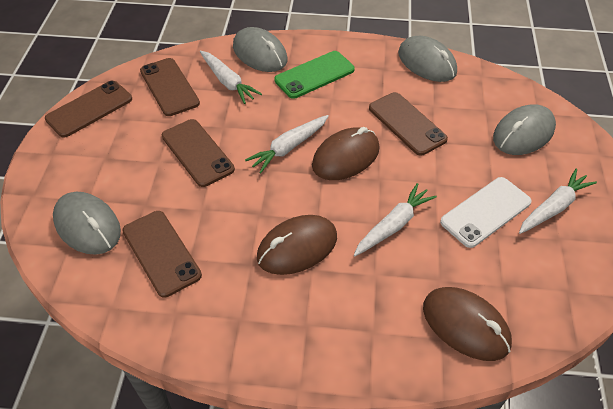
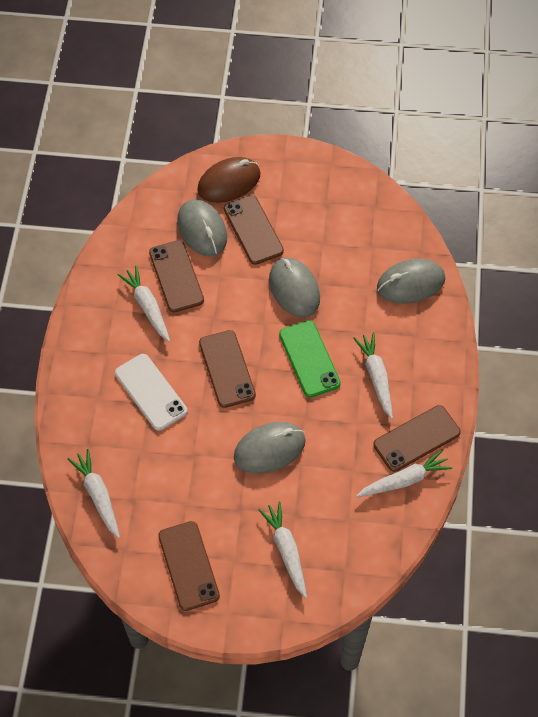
brown mouse: [257,215,337,275] [312,127,380,180] [423,287,512,361] = 3 -> [197,157,260,203] = 1
white carrot: [200,50,262,104] [245,115,329,173] [354,183,437,256] [519,169,597,234] = 4 -> [68,449,120,538] [118,266,170,342] [258,502,307,598] [353,333,393,419] [356,449,453,497] = 5

